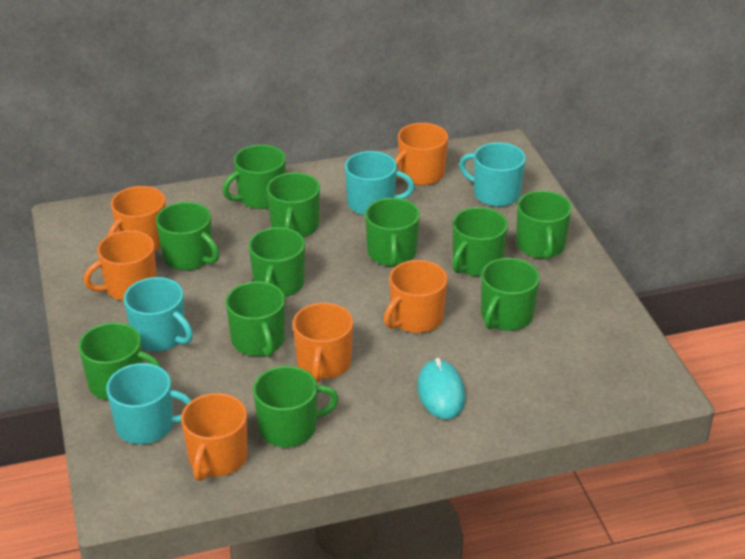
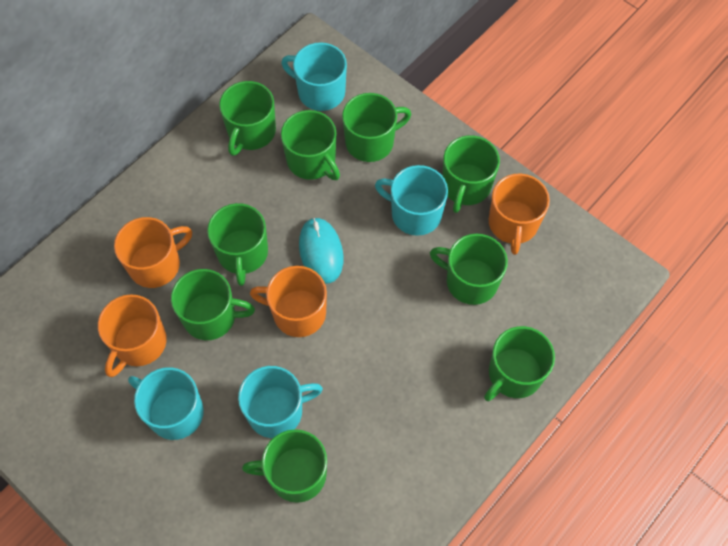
green mug: [78,322,161,400] [156,202,219,271] [222,145,286,209] [226,281,285,358] [249,227,305,297] [253,366,339,447] [267,173,320,238] [365,198,420,267] [452,207,508,276] [481,258,540,331] [516,191,572,260] = 11 -> [171,269,255,340] [207,203,268,286] [219,81,276,156] [242,429,327,503] [281,110,340,180] [342,93,411,162] [430,234,508,305] [442,135,500,213] [484,326,555,401] = 9
orange mug: [84,230,157,301] [108,186,166,250] [181,393,247,481] [293,303,353,382] [384,260,448,333] [395,123,448,185] = 6 -> [98,294,167,377] [114,217,192,288] [250,266,327,337] [489,174,550,255] = 4

